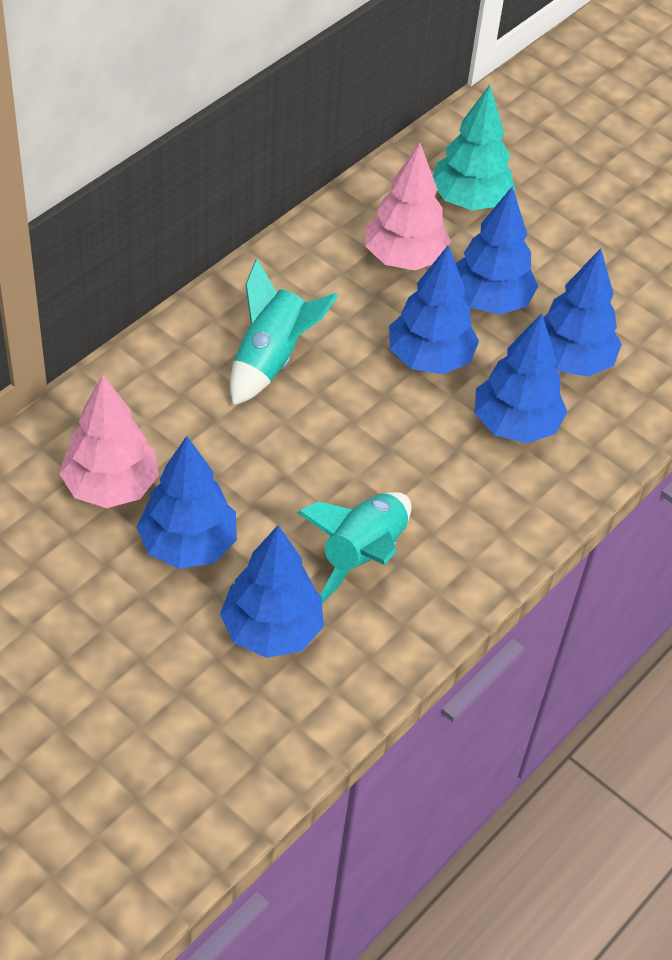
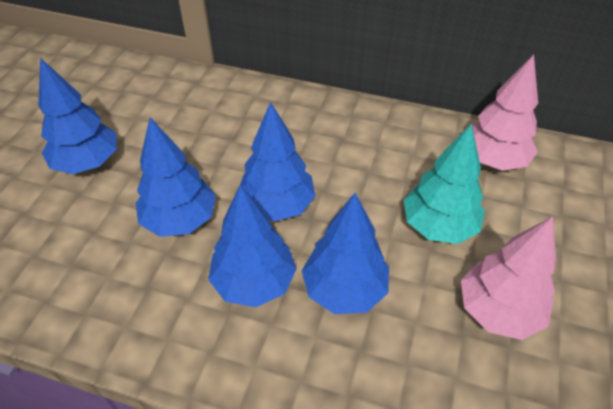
blue tree: [137,436,237,569] [220,525,324,658] [389,245,479,374] [456,186,538,315] [475,313,568,443] [543,248,622,377] = 6 -> [39,58,117,174] [136,118,216,237] [208,185,297,307] [240,102,315,222] [302,193,389,314] = 5
turquoise rocket: [230,259,338,406] [297,492,411,603] = 2 -> none = 0

